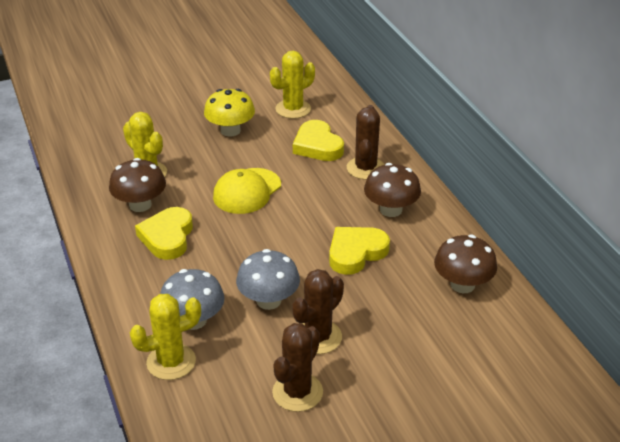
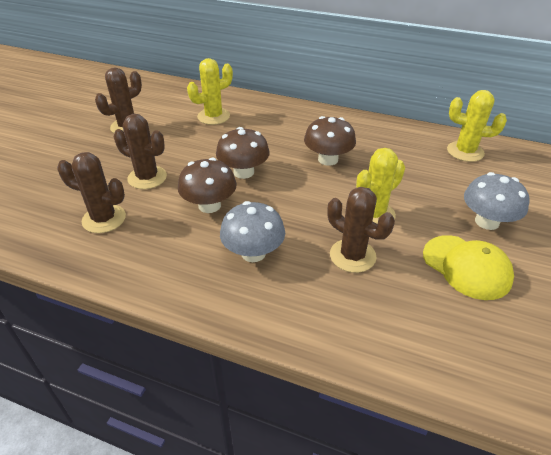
brown cactus: [272,323,323,412] [292,269,344,354] [347,105,384,180] = 3 -> [57,152,126,233] [95,67,142,133] [114,114,167,189] [328,187,395,273] = 4
yellow heart: [135,207,193,260] [293,120,344,161] [329,227,390,275] = 3 -> none = 0
yellow mushroom: [204,89,255,136] = 1 -> none = 0

